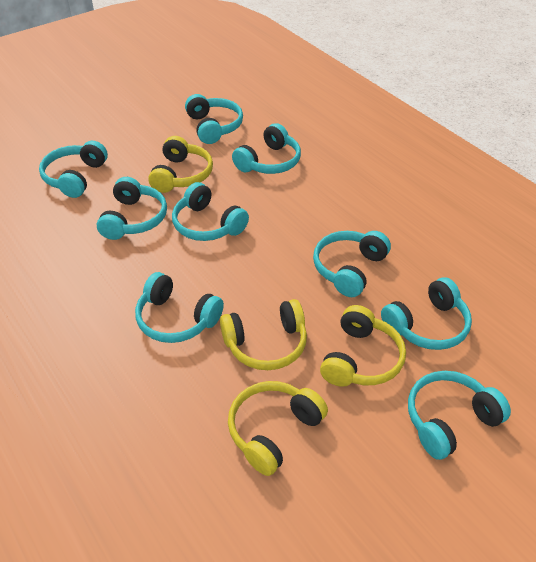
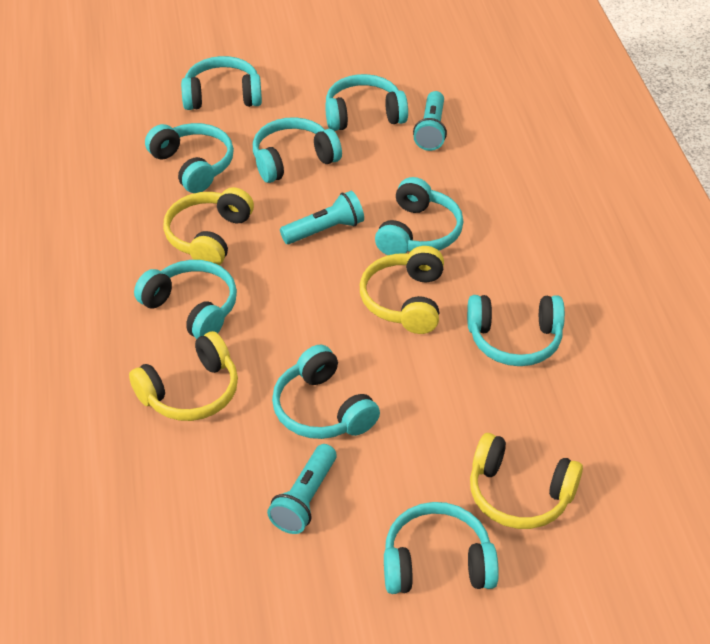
turquoise flashlight: none = 0 -> [267,444,337,534] [280,191,364,244] [413,91,447,151] = 3

